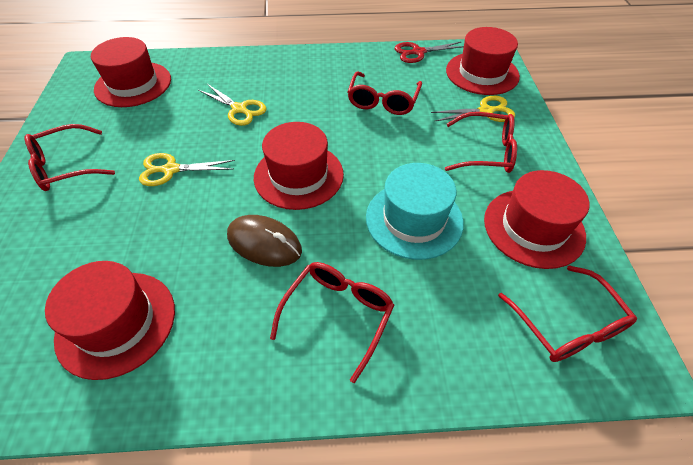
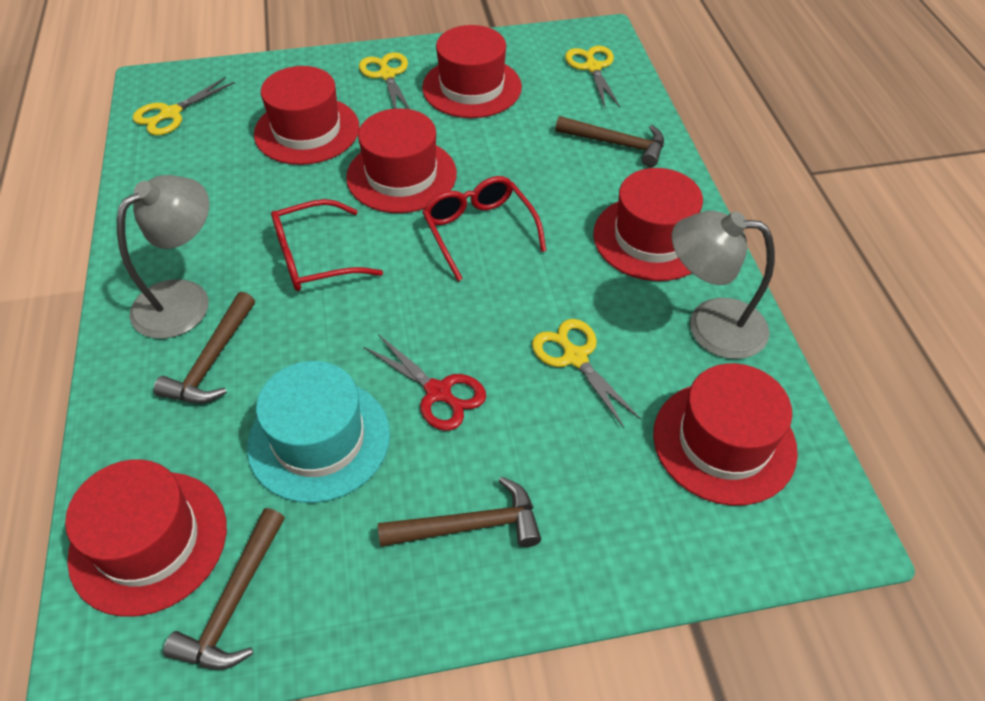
brown hammer: none = 0 -> [154,292,255,403] [163,508,285,670] [378,477,541,547] [555,116,664,167] = 4
brown mouse: [227,215,302,267] = 1 -> none = 0
grey lamp: none = 0 -> [117,175,209,339] [672,211,775,359] = 2
red glasses: [24,124,115,191] [270,262,394,383] [348,71,422,115] [445,112,517,173] [498,265,637,362] = 5 -> [271,199,383,291] [422,176,546,281] = 2
red hat: [45,261,175,380] [91,37,171,107] [254,122,344,210] [446,27,520,95] [484,170,589,269] = 5 -> [65,459,227,617] [254,66,359,165] [346,108,457,213] [422,25,522,118] [593,168,703,281] [653,363,798,506] = 6
yellow scissors: [139,153,235,186] [198,84,266,126] [431,96,515,122] = 3 -> [132,77,235,136] [359,52,410,109] [532,319,641,428] [565,46,620,107] = 4

